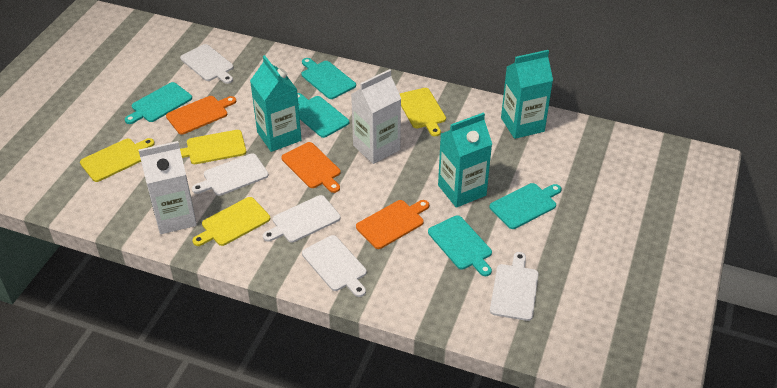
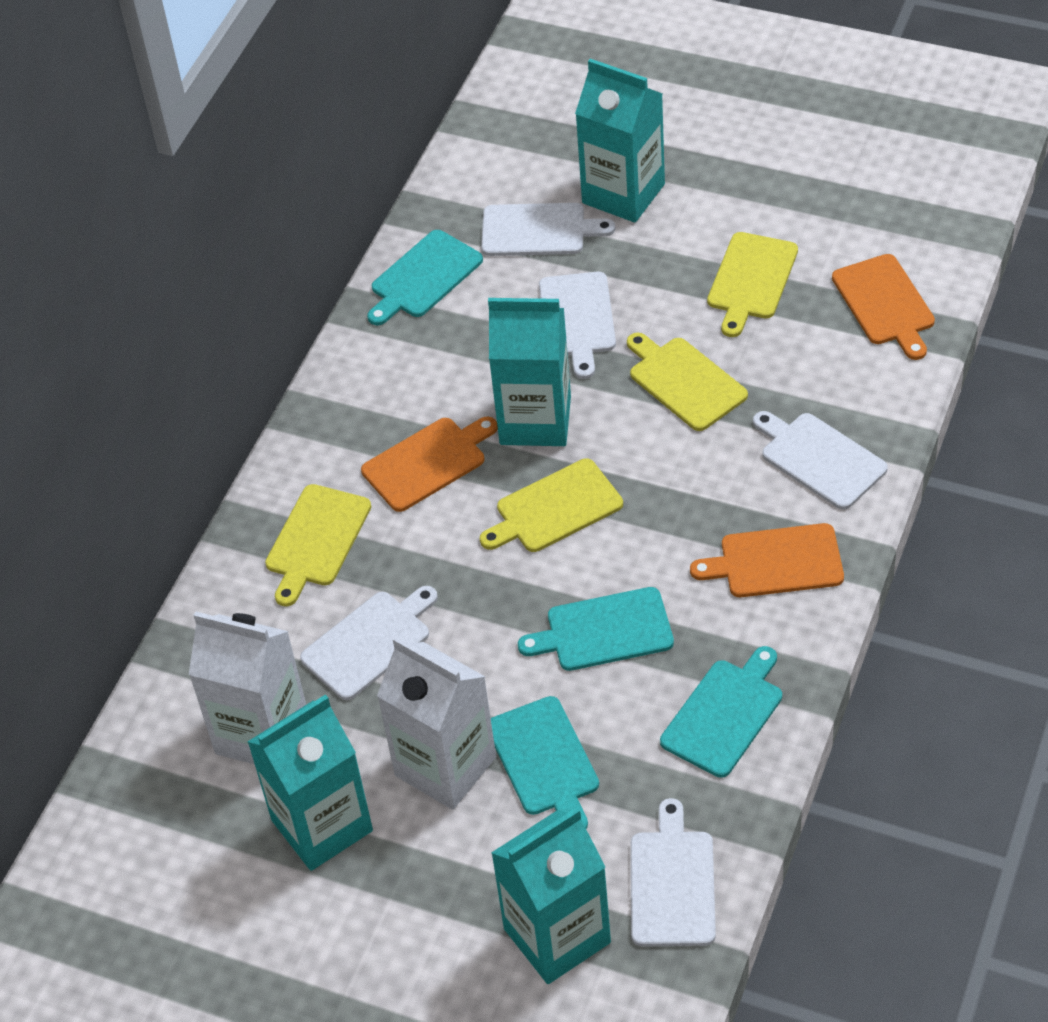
turquoise carton: [250,55,302,152] [438,112,492,208] [501,50,553,139] = 3 -> [247,694,373,871] [488,298,571,446] [491,807,611,984] [575,59,665,223] = 4
turquoise cutting board: [125,82,192,124] [297,93,349,138] [301,58,356,99] [428,215,492,276] [490,183,562,229] = 5 -> [367,230,483,325] [491,696,599,829] [518,587,674,671] [660,646,782,778] = 4

